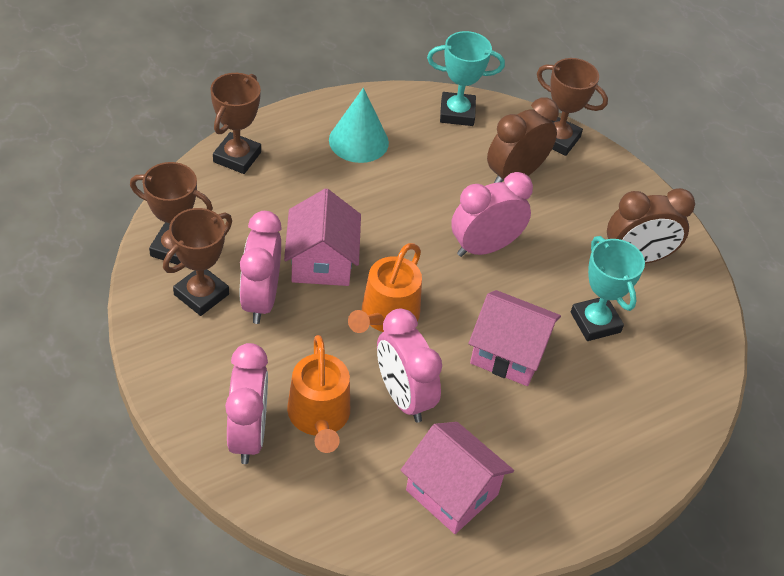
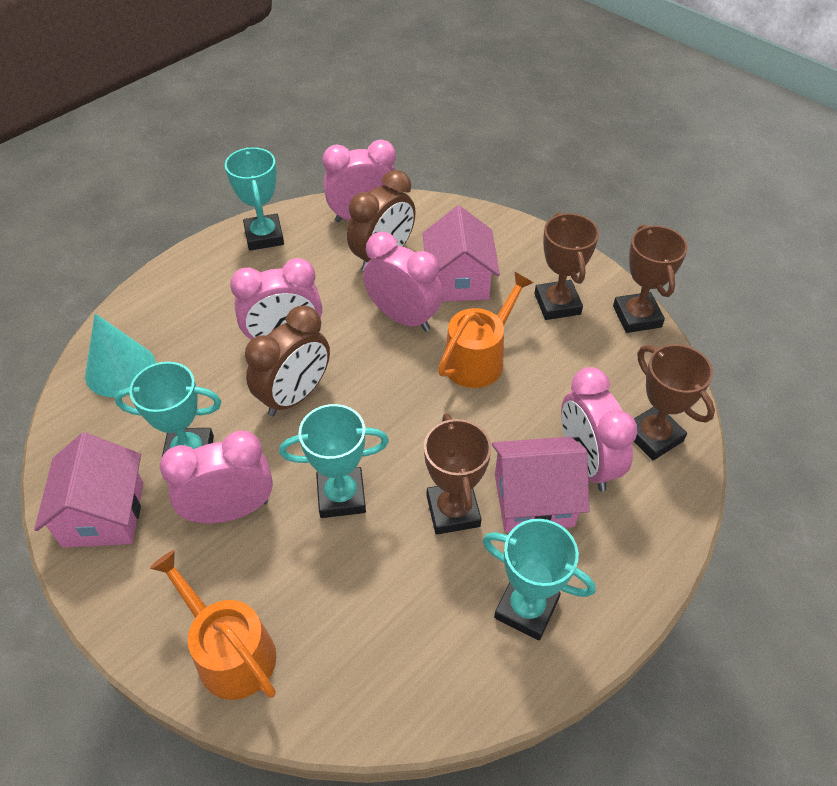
pink clock: [225,343,268,464] [240,211,282,324] [377,308,442,423] [451,172,533,257] = 4 -> [160,430,273,523] [230,258,322,340] [323,140,396,223] [363,232,443,332] [561,367,638,491] = 5
turquoise trophy: [427,31,505,126] [571,236,645,341] = 2 -> [115,362,221,456] [225,147,284,251] [279,404,389,518] [483,519,595,640] = 4

